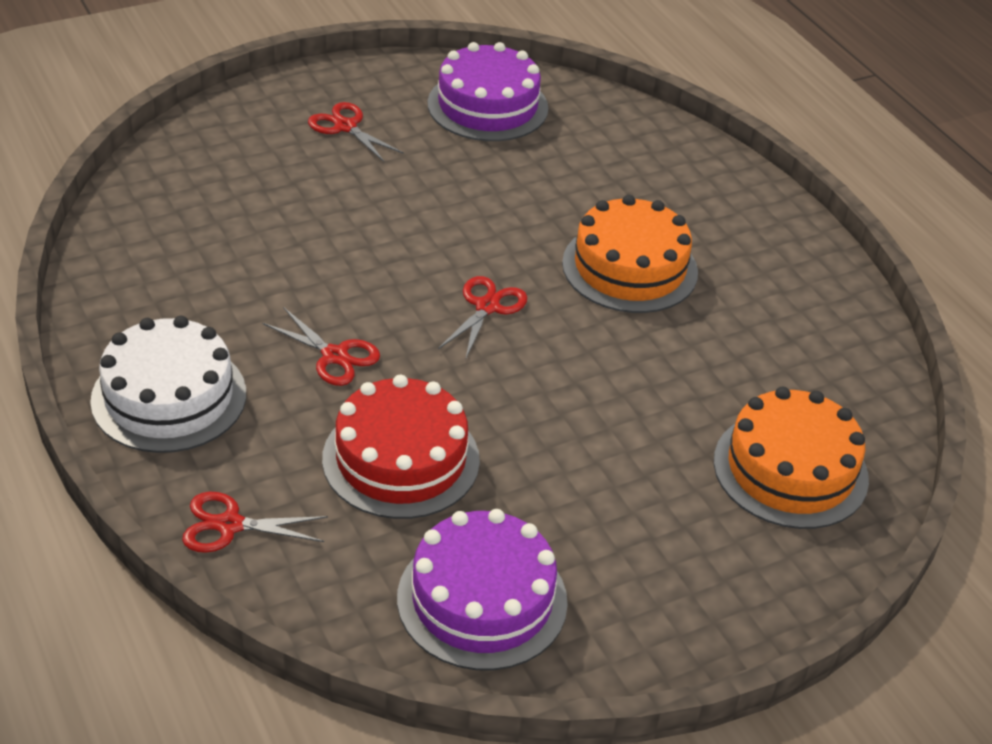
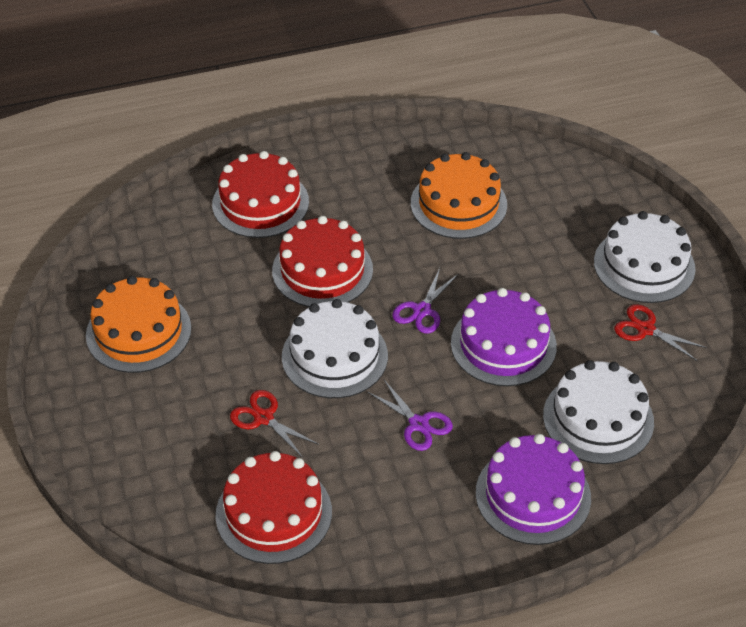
purple scissors: none = 0 -> [368,380,453,451] [392,268,459,334] = 2
red cake: [322,375,480,519] = 1 -> [212,151,309,238] [216,451,332,564] [272,216,373,307] = 3
red scissors: [182,492,328,553] [263,308,380,386] [308,102,404,163] [438,276,527,360] = 4 -> [230,390,319,458] [614,304,707,361] = 2
white cake: [90,316,246,453] = 1 -> [282,299,388,398] [543,360,654,464] [594,211,696,303] = 3

